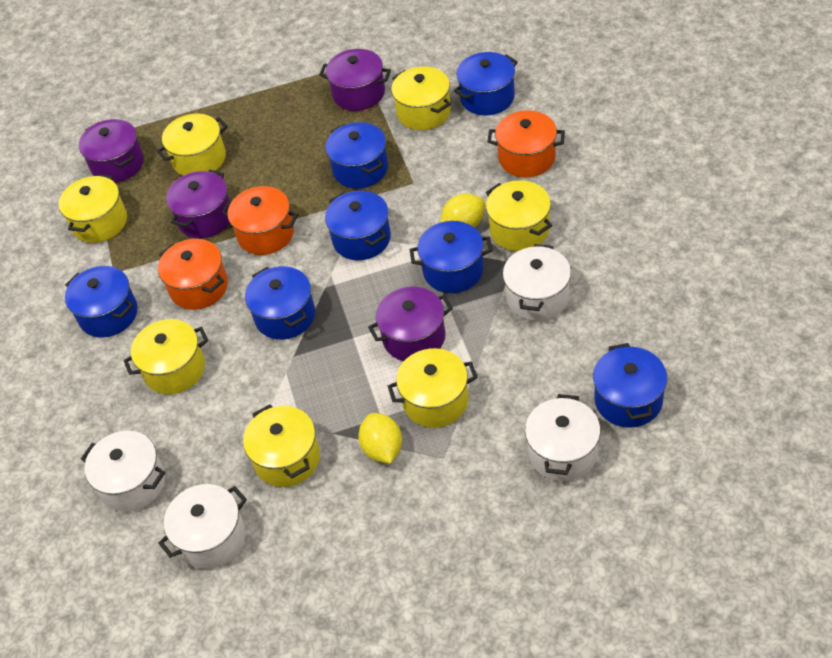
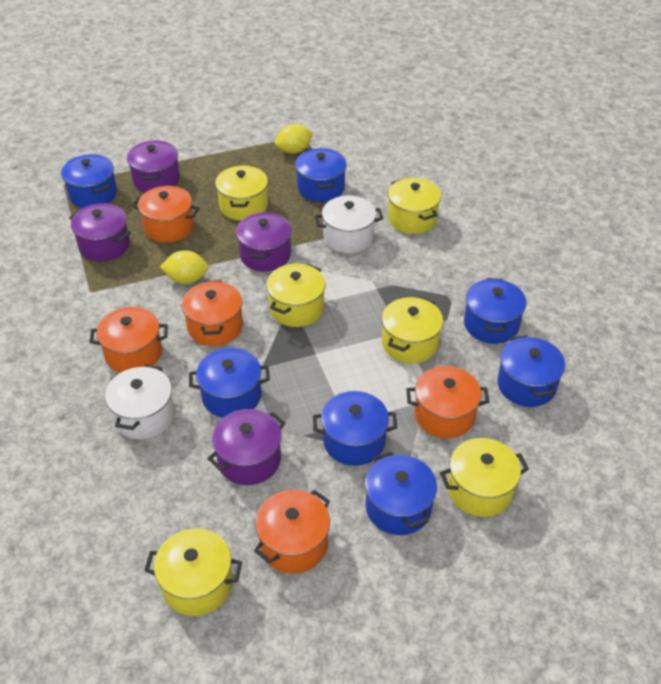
orange pot: [158,239,228,310] [221,186,298,255] [487,110,565,177] = 3 -> [90,307,168,373] [132,186,200,243] [182,280,243,346] [254,490,330,574] [406,366,489,439] = 5
white pot: [81,431,165,512] [158,484,247,569] [503,244,571,321] [525,394,601,481] = 4 -> [105,365,175,439] [315,196,383,253] = 2
yellow pot: [59,174,127,243] [124,319,208,394] [157,114,228,176] [243,404,320,487] [388,348,478,428] [391,66,451,130] [486,180,552,251] = 7 -> [144,528,242,616] [215,166,268,221] [266,264,325,327] [382,297,443,364] [388,178,441,234] [440,438,529,517] = 6

